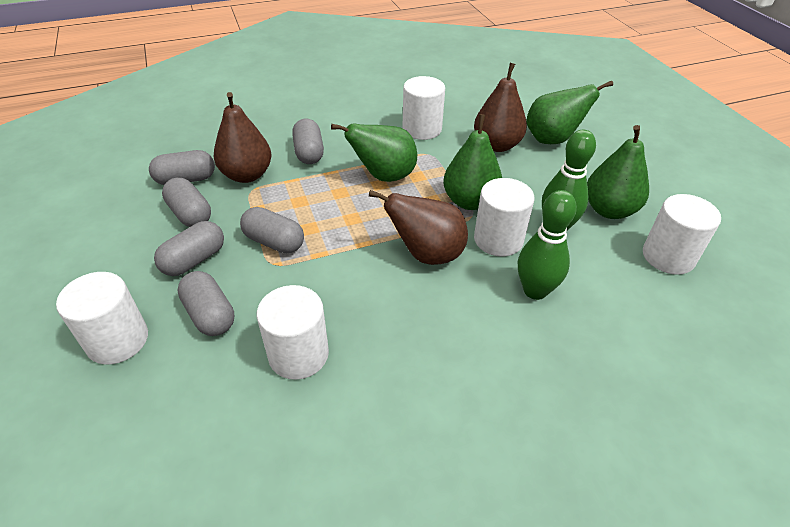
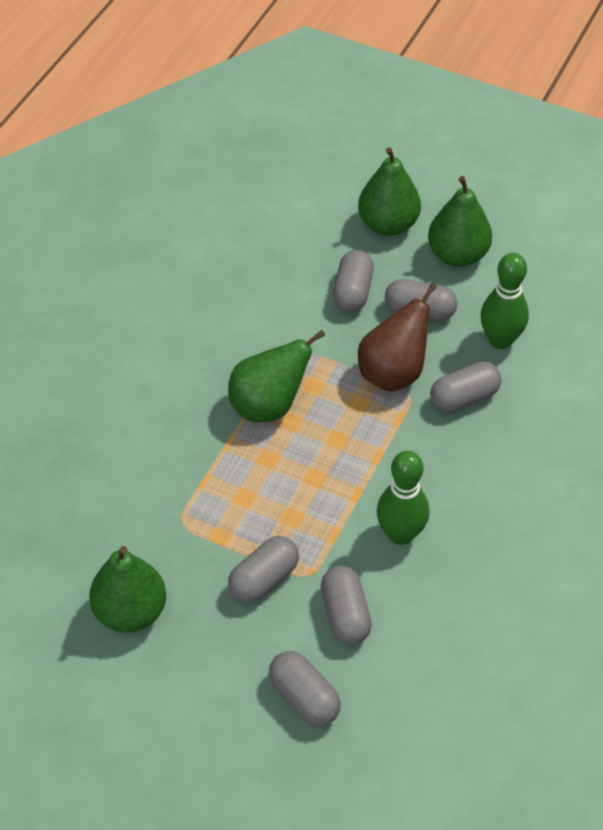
brown pear: [214,92,271,183] [369,190,468,265] [474,63,527,152] = 3 -> [358,283,437,392] = 1
white cylinder: [56,272,148,365] [257,285,329,380] [403,76,445,140] [474,178,534,257] [643,194,721,275] = 5 -> none = 0

